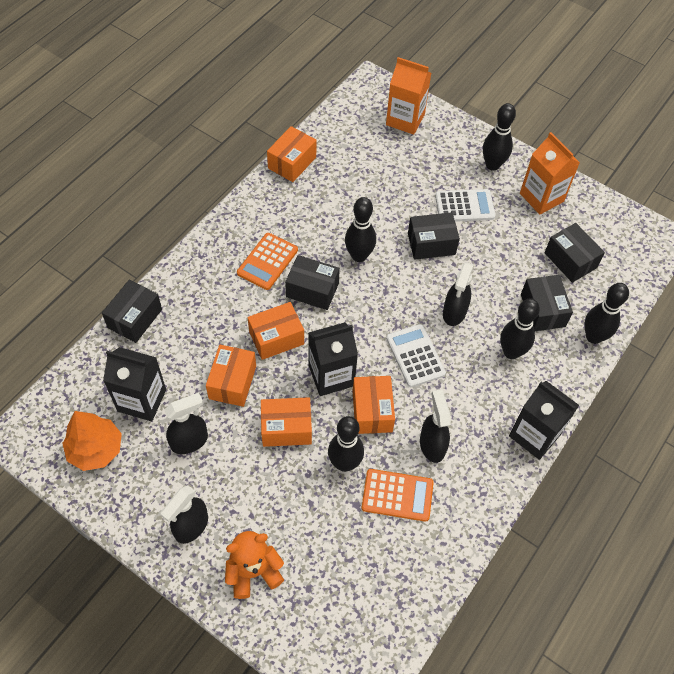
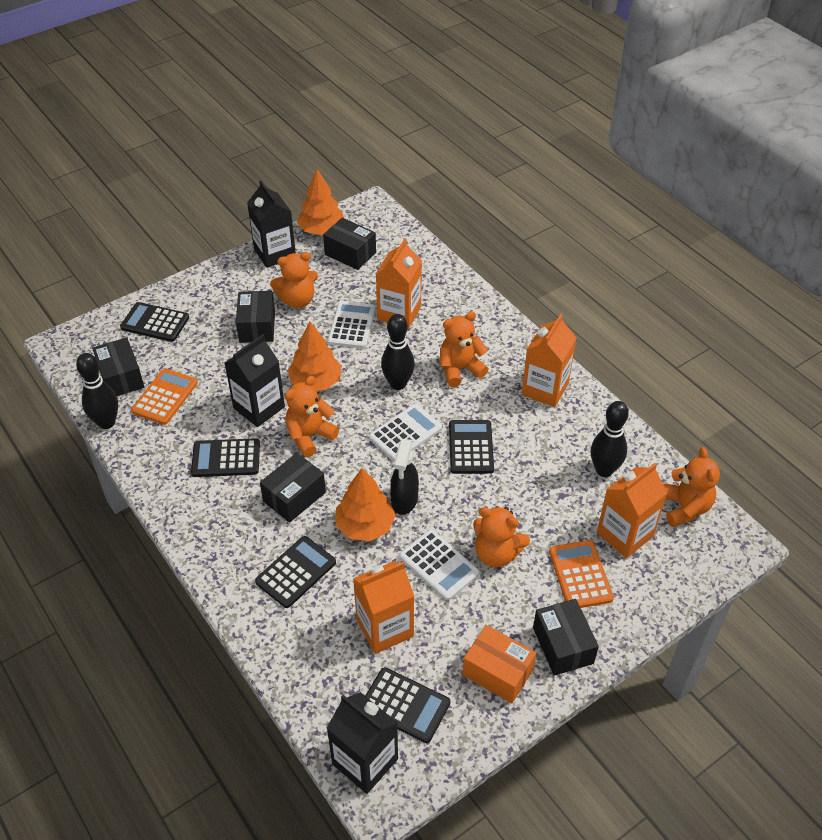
black bowling pin: [328,416,364,472] [345,197,376,262] [483,103,516,171] [500,299,540,359] [584,283,629,344] = 5 -> [76,353,118,429] [381,314,415,390] [591,401,629,477] = 3
black calculator: none = 0 -> [120,302,189,342] [191,438,260,477] [255,536,336,608] [365,667,450,743] [449,420,494,474] = 5
black spray bottle: [160,485,208,544] [164,393,208,454] [420,390,451,463] [443,262,474,326] = 4 -> [390,439,419,515] = 1
orange box: [206,345,256,407] [247,302,304,360] [261,397,312,447] [267,126,316,182] [352,376,395,434] = 5 -> [463,625,536,703] = 1
orange carton: [386,57,431,135] [520,132,580,215] = 2 -> [353,561,414,654] [376,238,422,328] [522,314,577,407] [597,463,667,558] = 4
orange teddy bear: [225,531,284,599] = 1 -> [270,252,318,308] [285,376,339,457] [440,311,488,387] [473,506,530,567] [663,447,720,527] = 5
orange tree: [62,411,122,471] = 1 -> [288,322,342,391] [297,169,344,235] [335,468,396,541] = 3
white calculator: [386,324,446,387] [435,189,495,222] = 2 -> [328,301,376,348] [369,404,442,461] [399,530,479,601] = 3

